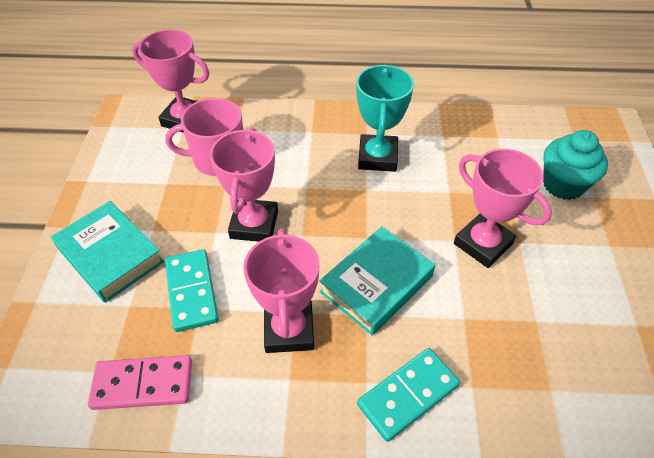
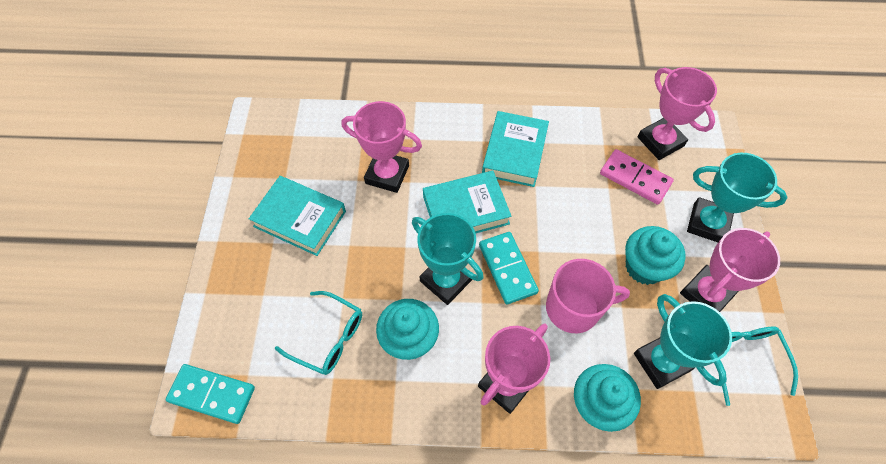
turquoise book: [51,201,164,303] [319,226,435,336] = 2 -> [249,176,346,256] [423,171,512,233] [482,111,549,187] = 3
turquoise cupcake: [543,130,608,200] = 1 -> [376,299,439,360] [574,364,641,432] [625,226,686,285] = 3
turquoise glasses: none = 0 -> [275,291,362,375] [722,327,798,406] = 2
turquoise trophy: [356,64,414,172] = 1 -> [412,213,483,305] [634,294,732,389] [687,153,787,242] = 3

